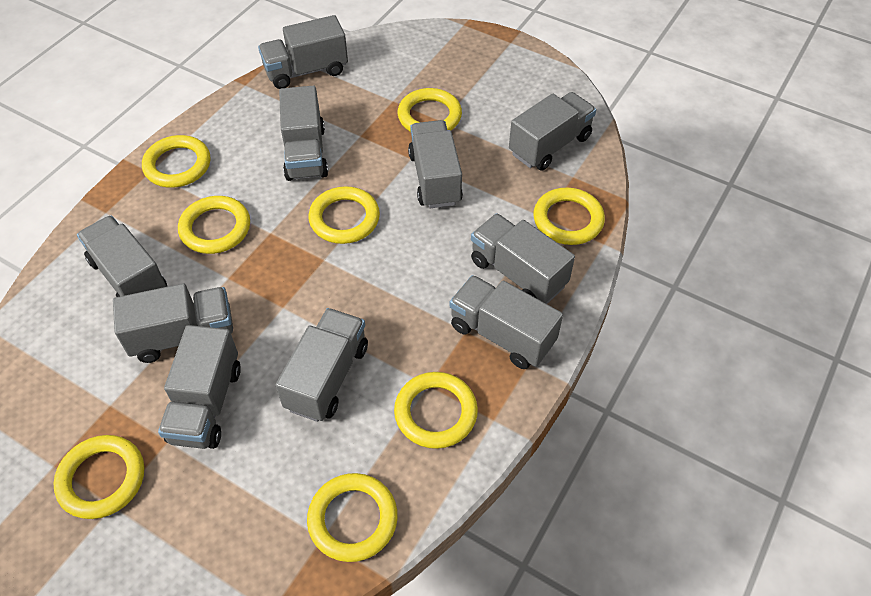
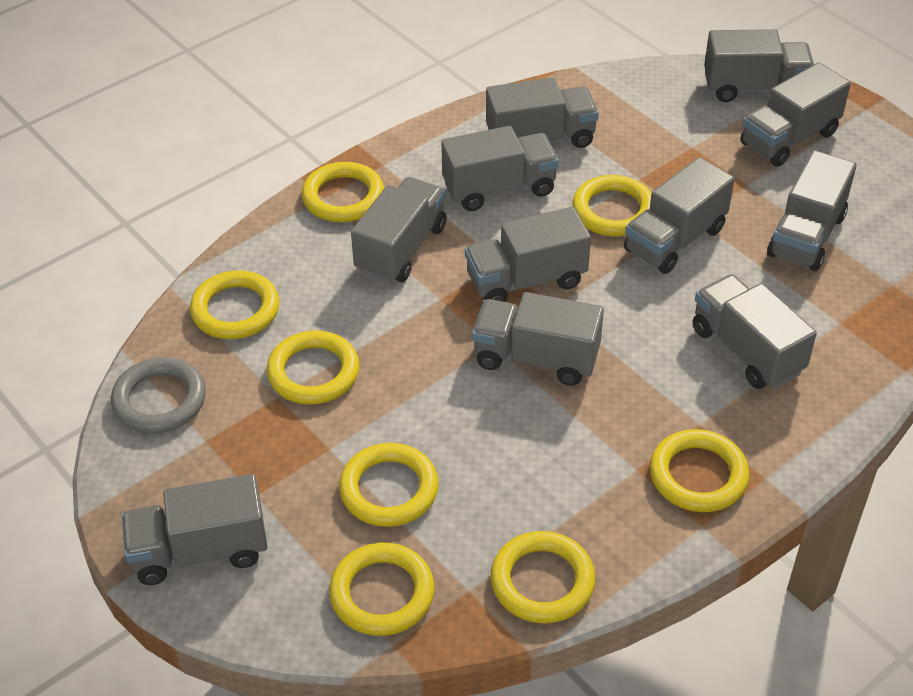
grey ring: none = 0 -> [111,357,206,433] = 1
grey truck: [77,216,167,297] [113,283,233,363] [158,325,241,449] [258,15,348,89] [276,308,368,422] [279,86,328,181] [408,120,463,208] [450,275,563,369] [471,213,575,304] [509,92,596,171] = 10 -> [122,474,268,585] [351,177,447,283] [441,126,559,211] [465,207,591,302] [472,292,604,386] [486,77,599,148] [624,157,735,274] [693,274,817,389] [704,29,814,102] [740,62,851,167] [767,150,856,271] = 11

